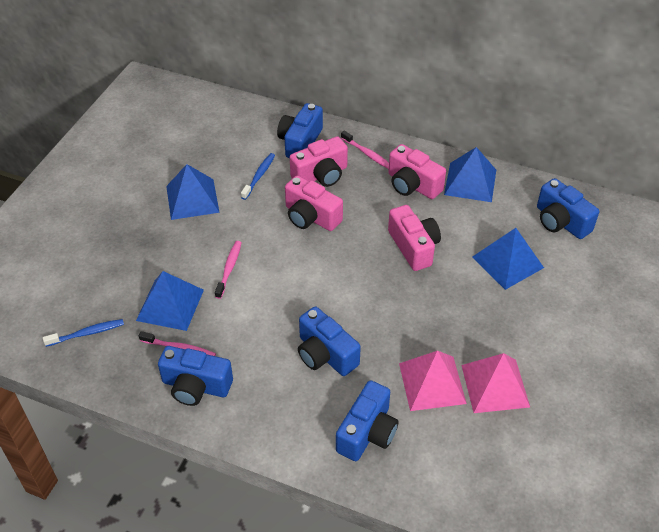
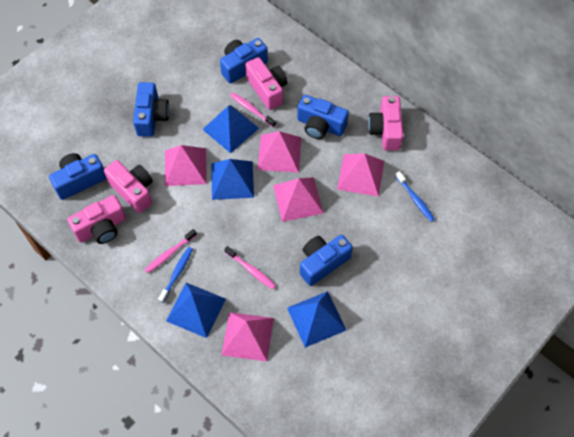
pink pyramid: [399,351,467,411] [461,353,530,413] = 2 -> [165,145,207,186] [222,312,274,362] [257,131,301,173] [273,177,323,222] [337,153,384,197] = 5

